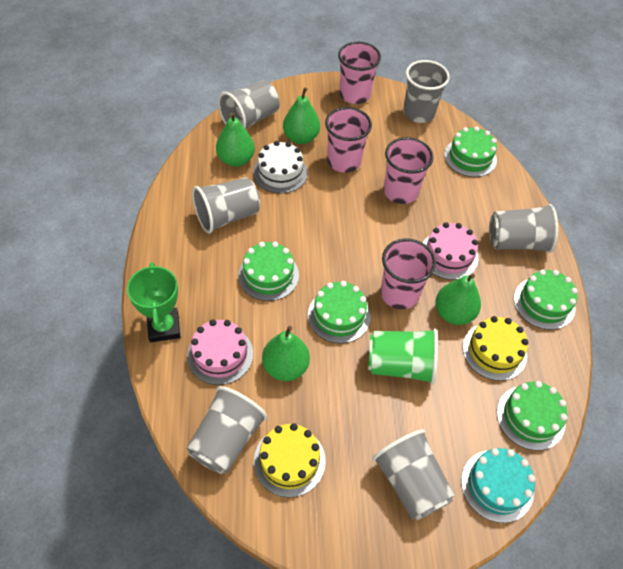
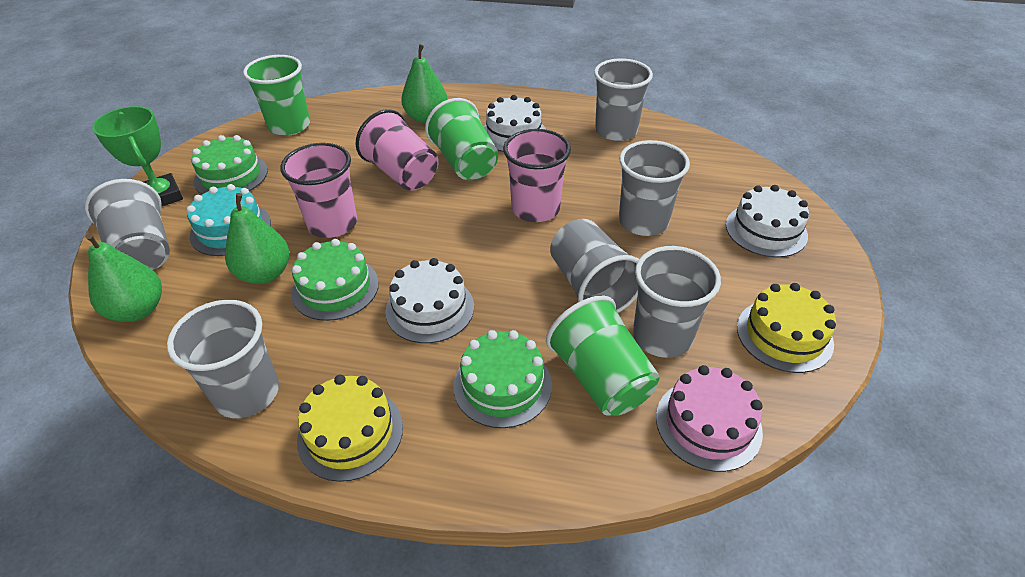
green cake: [238,242,299,301] [308,281,371,344] [444,127,497,177] [497,381,567,451] [514,269,578,330] = 5 -> [192,135,268,194] [291,239,379,321] [453,330,552,428] = 3
green cup: [368,328,438,385] = 1 -> [243,55,310,136] [425,98,498,180] [546,295,660,416] = 3
green pear: [216,112,255,167] [262,326,310,381] [283,87,320,144] [435,274,481,325] = 4 -> [85,233,162,322] [225,193,289,284] [401,44,448,123] = 3
pink cake: [187,320,253,385] [423,222,478,280] = 2 -> [656,365,763,472] = 1
pink cup: [325,107,372,173] [338,42,381,104] [380,239,436,309] [384,137,434,204] = 4 -> [280,143,357,238] [355,109,439,191] [503,129,571,222] = 3
white cake: [253,141,308,194] = 1 -> [385,258,474,343] [484,95,546,152] [726,185,809,258] = 3

